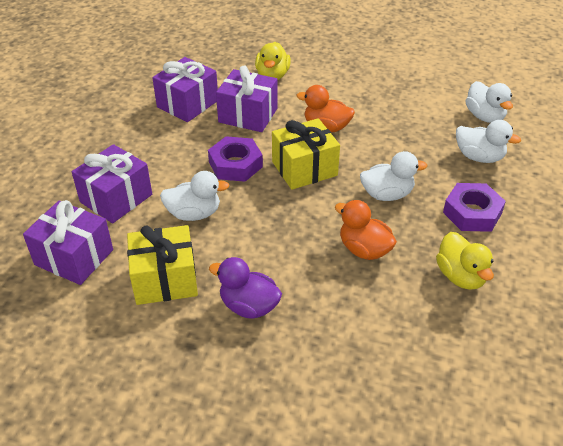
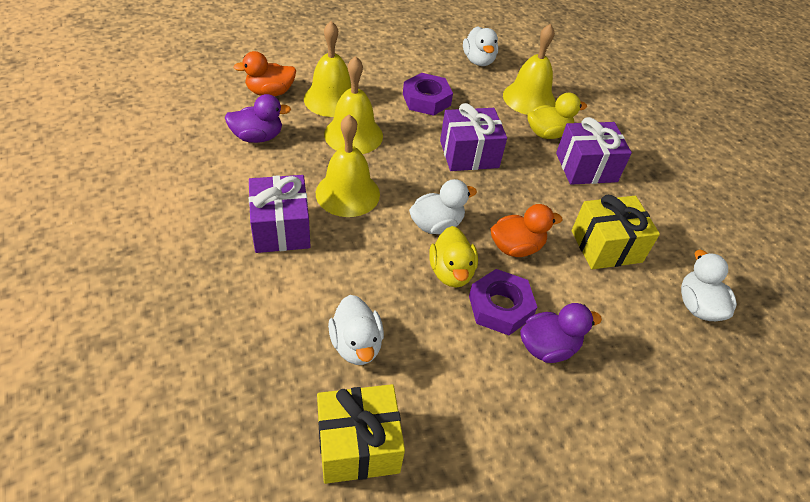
purple duck: [209,257,282,319] = 1 -> [225,94,291,143] [520,303,602,363] = 2
purple gift: [23,200,113,285] [72,144,152,223] [152,57,218,122] [216,65,278,132] = 4 -> [249,175,311,253] [440,103,507,171] [556,117,632,185] = 3
yellow bell: none = 0 -> [304,21,351,117] [316,114,380,217] [324,56,383,154] [503,24,556,115] = 4

